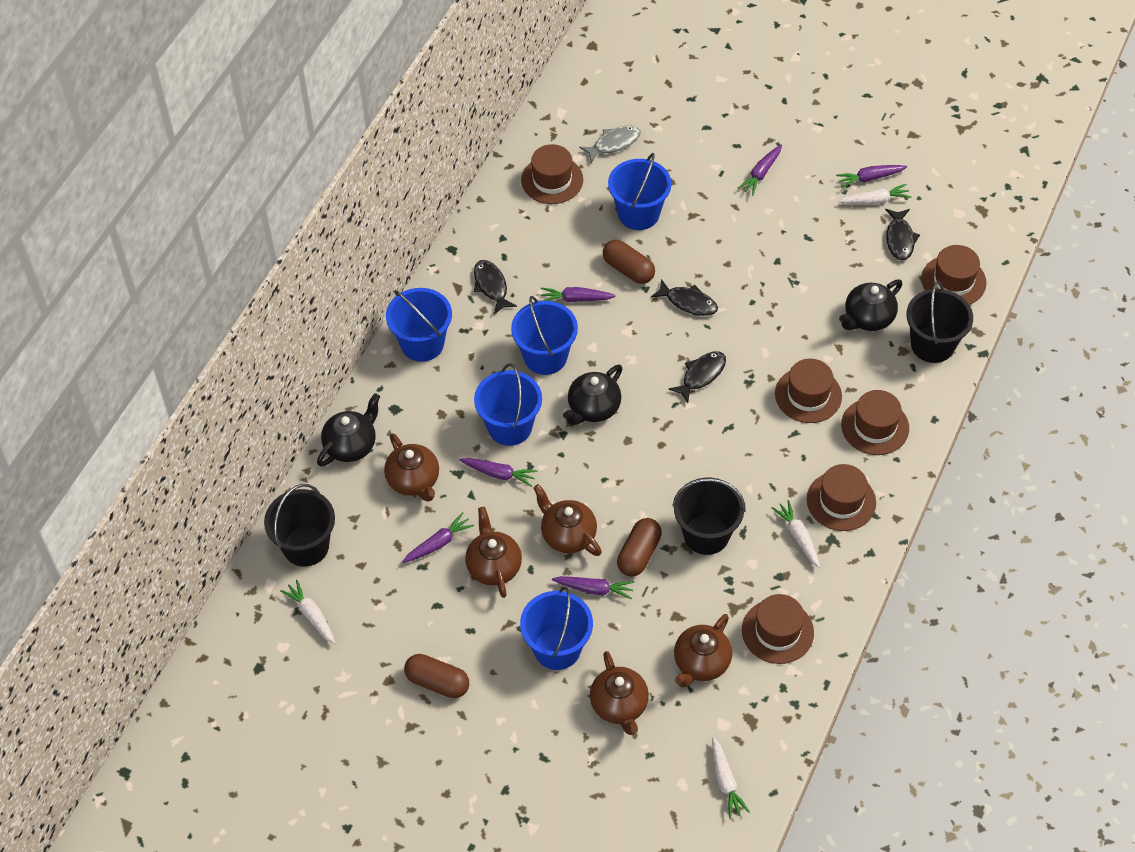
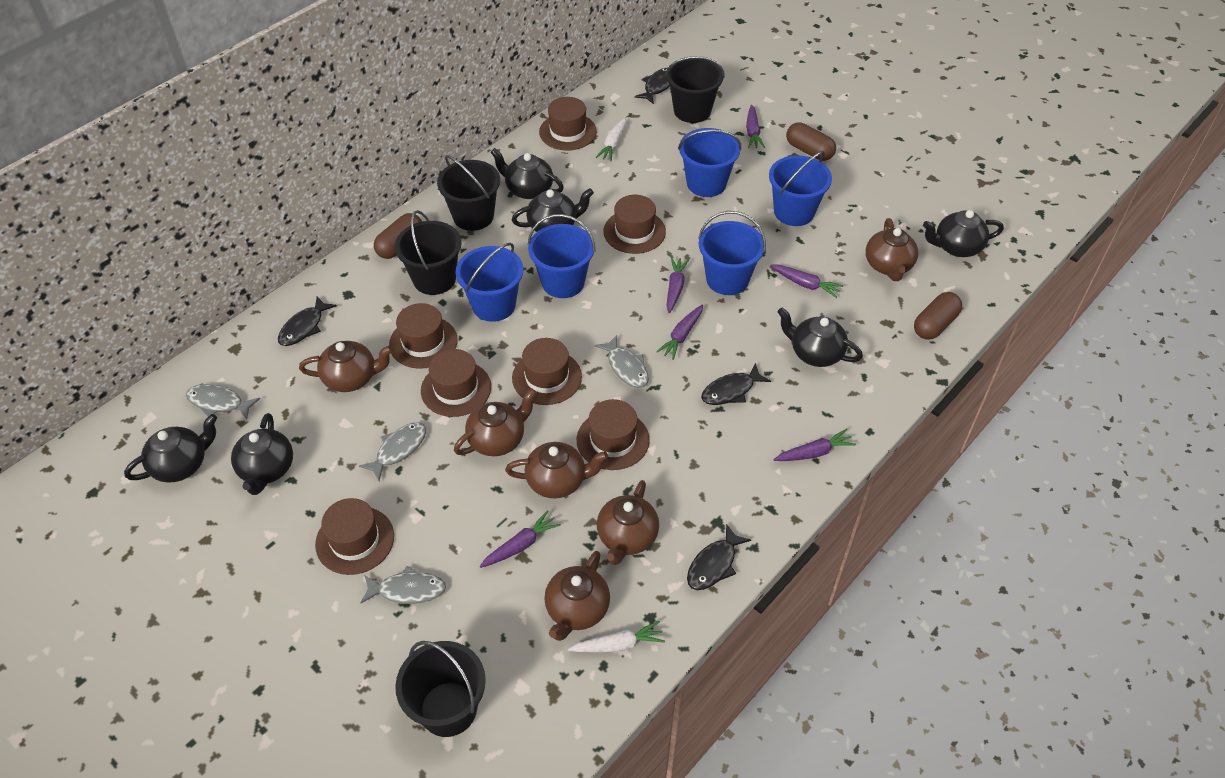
black bucket: [264,484,335,567] [673,478,746,555] [906,281,973,363] = 3 -> [395,210,462,295] [395,641,486,737] [437,155,500,231] [665,56,725,123] = 4
black teapot: [317,393,380,467] [563,364,622,425] [839,279,903,331] = 3 -> [124,414,217,482] [231,413,293,495] [490,148,564,199] [512,188,594,232] [777,307,863,367] [923,210,1004,257] = 6
brown hat: [521,144,583,204] [742,594,814,664] [775,359,842,423] [807,464,876,531] [841,390,909,455] [921,245,987,305] = 6 -> [315,498,394,575] [389,303,458,369] [421,349,491,417] [512,338,582,405] [539,97,597,150] [577,399,650,470] [603,195,666,254] = 7
brown teapot: [384,433,439,502] [465,507,522,598] [533,484,602,556] [590,651,649,735] [674,614,732,687] = 5 -> [299,341,393,392] [454,388,537,456] [505,442,608,498] [544,551,610,641] [597,480,659,565] [866,218,918,281] = 6
grey fish: [579,126,641,163] = 1 -> [186,384,260,419] [359,422,426,481] [361,566,446,604] [595,335,649,388] = 4
white carrot: [280,580,335,644] [712,737,750,818] [772,500,820,568] [838,184,911,204] = 4 -> [568,621,665,653] [595,118,626,161] = 2

